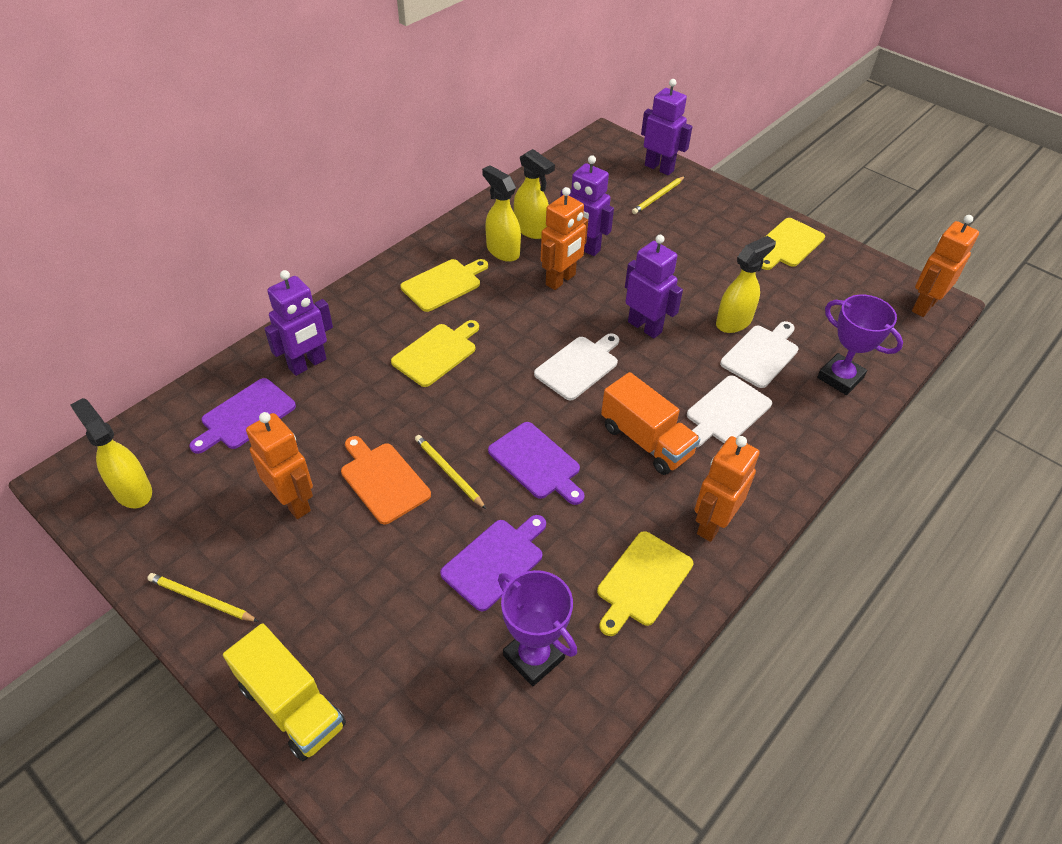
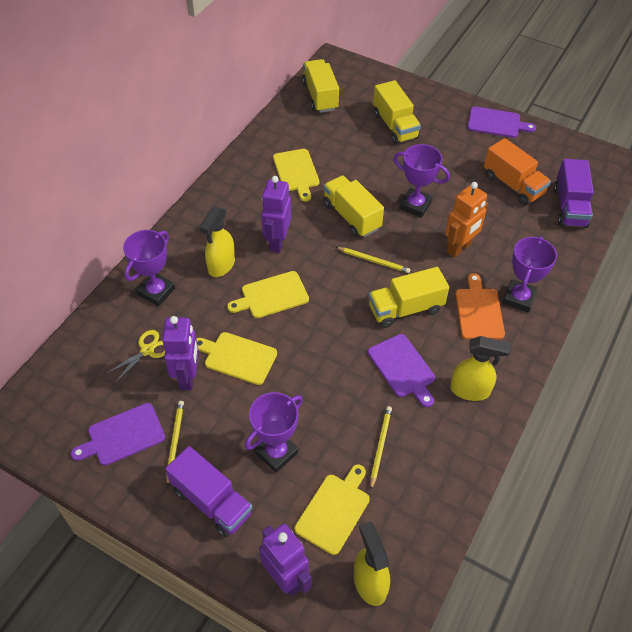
orange robot: [246,412,313,519] [541,187,588,290] [695,436,760,542] [912,215,979,317] = 4 -> [445,182,488,258] = 1
purple robot: [264,270,333,376] [560,155,614,256] [625,235,683,338] [641,79,693,175] = 4 -> [162,316,199,390] [259,524,312,597] [261,176,291,253] = 3
purple trophy: [498,570,577,686] [817,295,903,395] = 2 -> [123,230,175,306] [245,392,303,473] [393,144,450,218] [503,236,557,313] = 4
purple truck: none = 0 -> [165,446,253,538] [554,159,594,228] = 2
white cutting board: [534,333,619,401] [687,375,772,447] [720,321,799,388] = 3 -> none = 0
yellow scissors: none = 0 -> [105,330,165,383] = 1
yellow spray bottle: [70,398,152,508] [482,165,521,262] [514,149,555,239] [716,236,776,333] = 4 -> [199,207,235,277] [354,521,390,606] [450,336,511,401] = 3
yellow truck: [223,623,346,761] = 1 -> [302,59,339,113] [323,175,384,237] [369,267,449,328] [373,80,421,144] = 4

